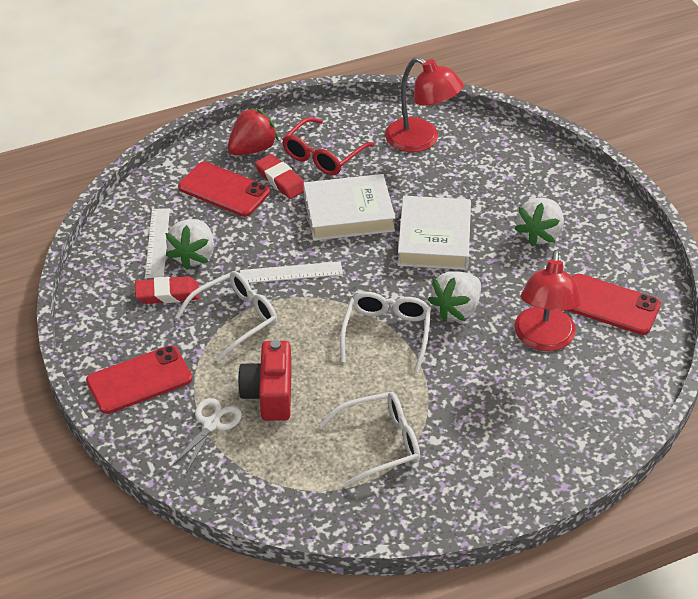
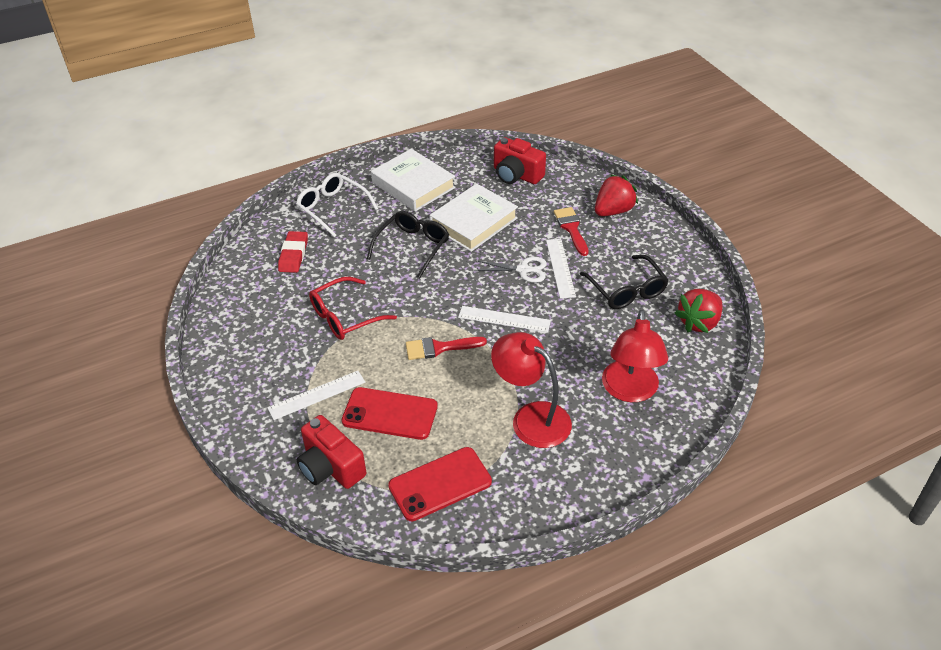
black glasses: none = 0 -> [367,211,449,278] [580,255,669,309] = 2
red brush: none = 0 -> [406,337,487,360] [554,207,589,256] = 2
red camera: [238,340,292,421] = 1 -> [297,415,366,489] [494,137,546,184] = 2
red eraser: [135,276,199,304] [255,154,304,199] = 2 -> [278,231,308,273] = 1
red phone: [86,346,193,414] [178,162,270,217] [567,274,661,335] = 3 -> [342,387,438,440] [388,447,492,521] = 2
red strawberry: [228,107,279,155] = 1 -> [595,174,638,216] [675,289,723,333] = 2
white glasses: [175,271,277,362] [319,392,420,487] [340,292,431,372] = 3 -> [296,173,378,237] = 1
white ruler: [145,208,170,278] [240,261,343,283] = 2 -> [267,371,365,420] [458,306,551,332] [546,239,576,299] = 3
white strawberry: [165,219,214,270] [428,271,481,321] [514,198,564,246] = 3 -> none = 0

